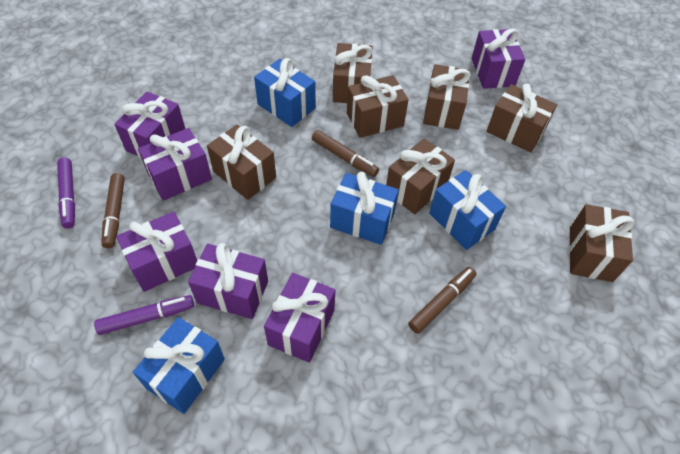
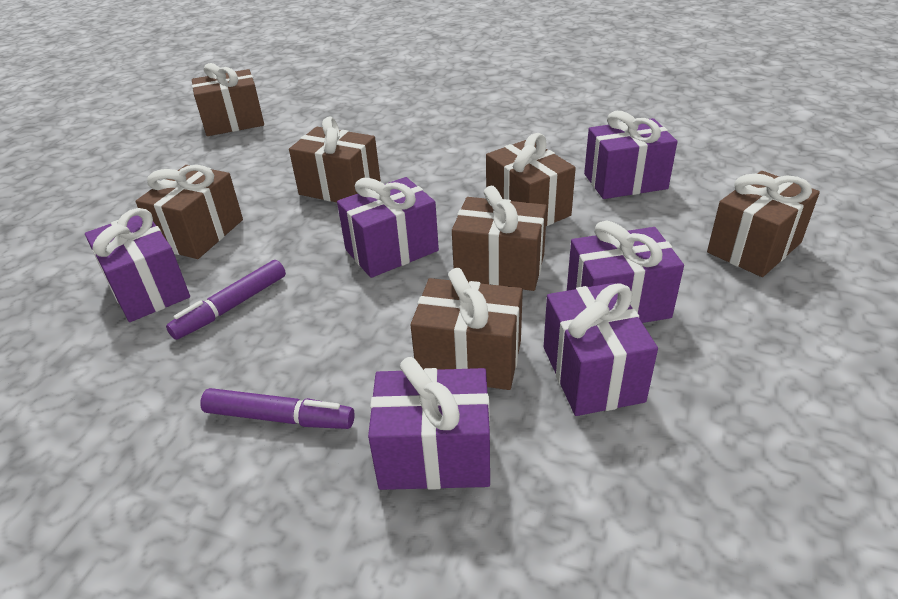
blue gift: [133,317,225,414] [254,58,316,127] [330,172,399,245] [429,170,506,250] = 4 -> none = 0
brown marker: [101,173,125,249] [312,130,379,177] [408,267,477,334] = 3 -> none = 0

